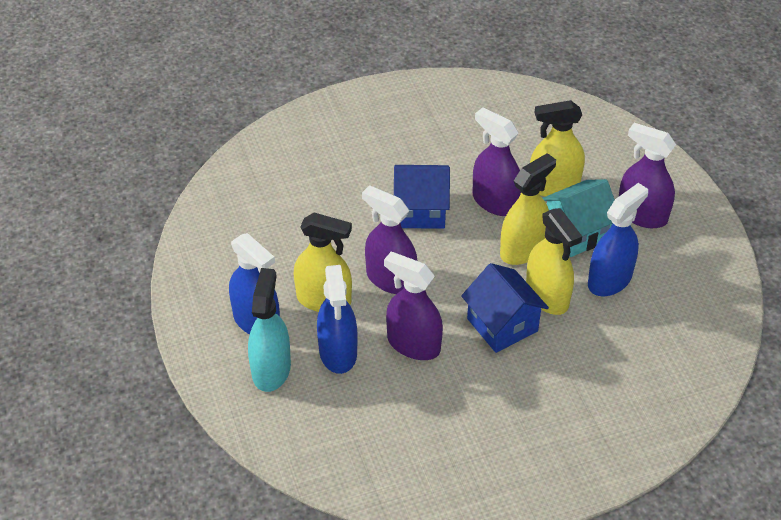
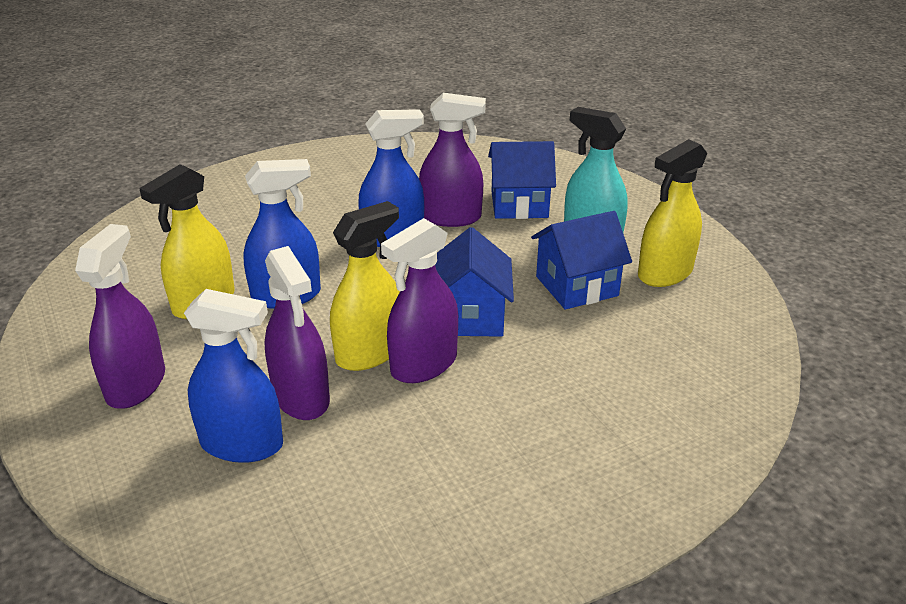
blue house: [394,165,450,229] [461,263,549,353] = 2 -> [435,227,514,337] [488,141,556,219] [531,211,632,310] = 3
turquoise house: [543,179,615,257] = 1 -> none = 0
yellow spray bottle: [294,213,352,312] [500,153,556,265] [526,208,582,315] [530,100,585,197] = 4 -> [139,164,235,319] [330,201,400,371] [638,139,707,287] = 3

